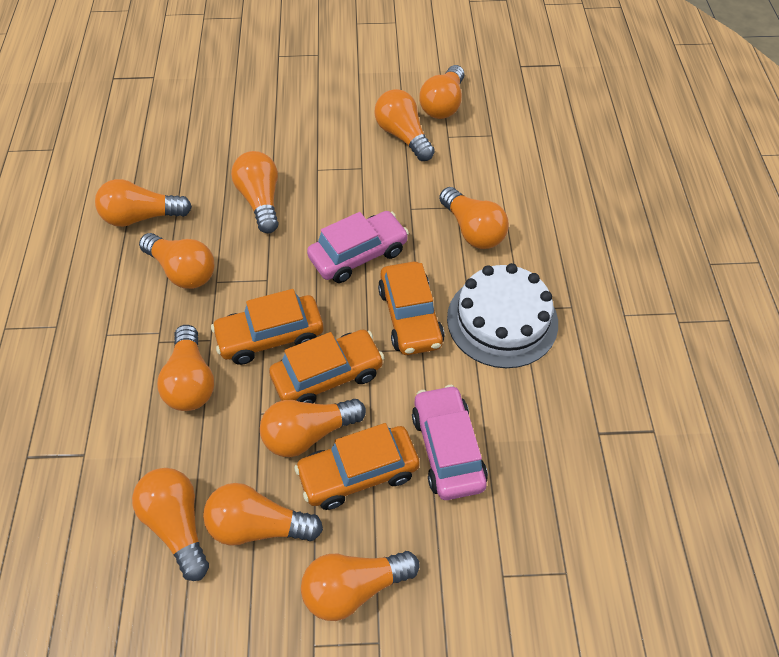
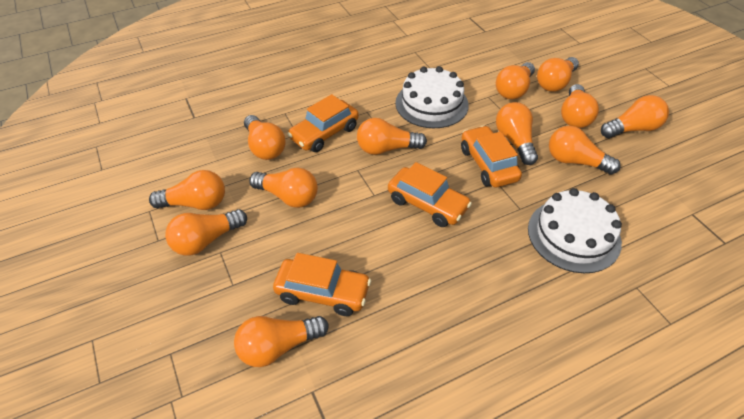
orange light bulb: [95,179,192,227] [132,468,209,581] [139,233,215,289] [157,325,214,411] [203,483,323,546] [231,151,279,233] [260,399,366,457] [301,551,419,621] [375,89,435,161] [419,65,464,119] [439,187,509,249] = 11 -> [149,170,225,210] [165,209,247,256] [234,316,329,367] [244,115,286,160] [249,168,318,208] [357,118,427,155] [496,62,535,99] [496,102,538,165] [537,57,579,92] [549,126,621,175] [561,84,599,128] [601,95,669,138] = 12
pink car: [307,211,409,283] [412,385,488,500] = 2 -> none = 0
white cake: [447,263,558,368] = 1 -> [395,66,469,128] [528,188,622,273] = 2

